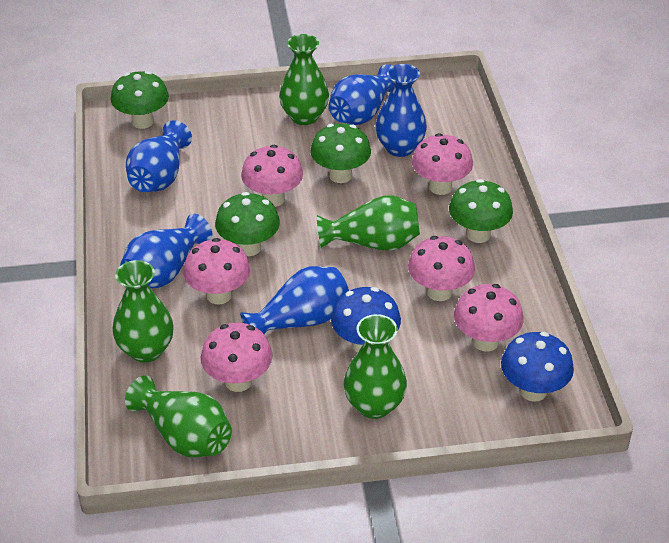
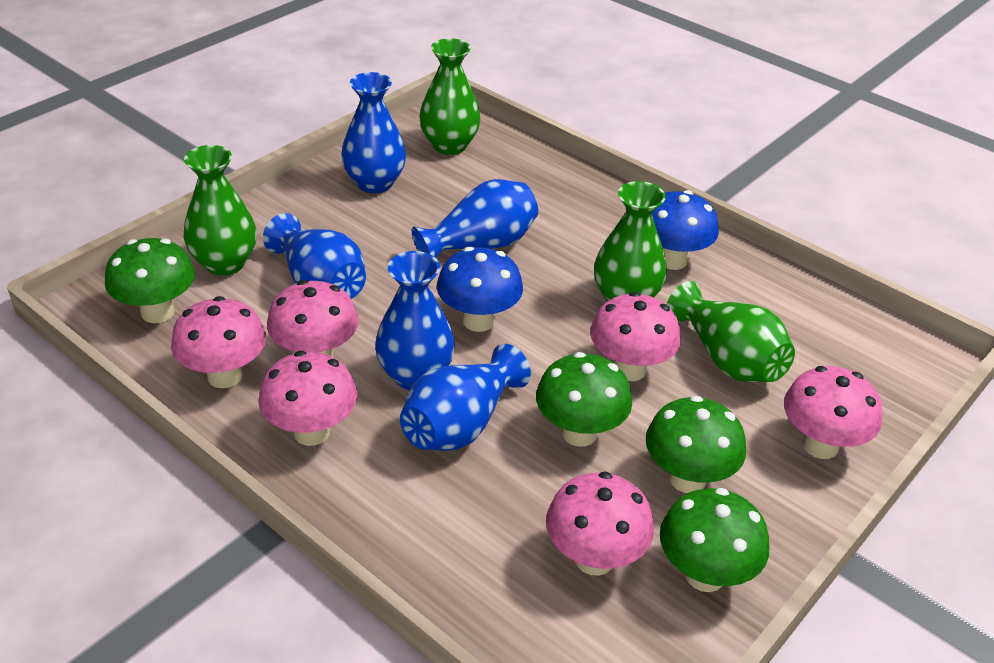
green vase: [112,260,174,363] [125,375,232,457] [279,34,329,125] [317,195,420,251] [344,314,407,419] = 5 -> [183,145,257,276] [419,38,481,155] [594,181,667,301] [667,281,795,382] = 4

